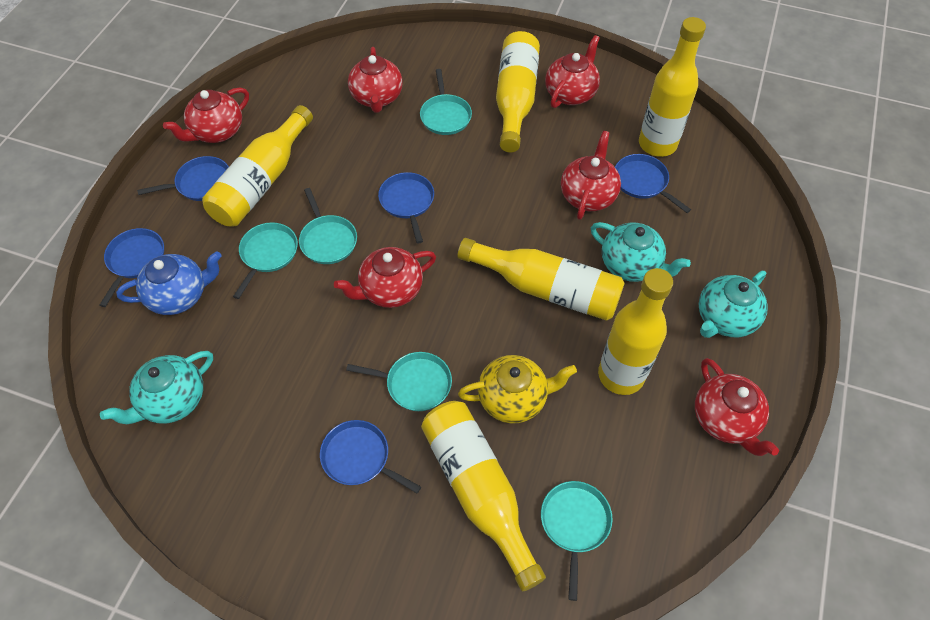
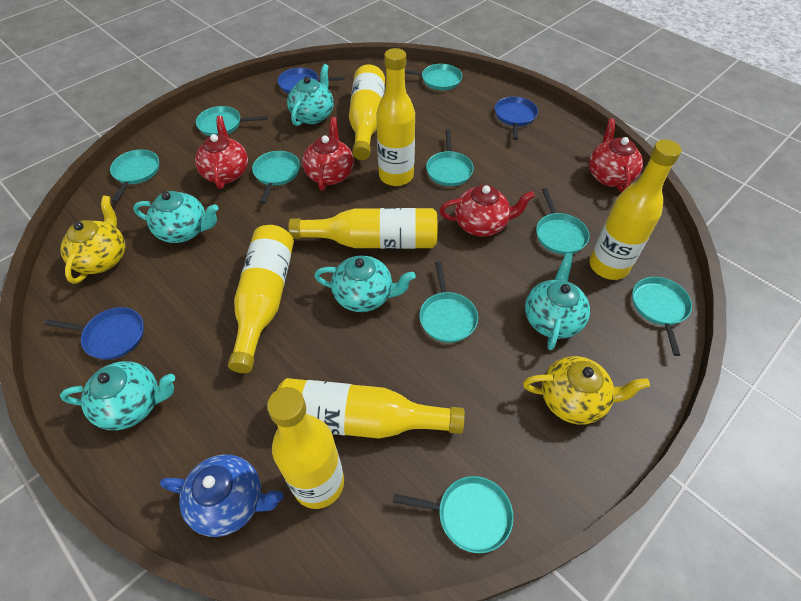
blue pan: [100,228,164,307] [137,156,229,201] [320,420,421,493] [378,172,434,243] [615,154,691,213] = 5 -> [45,307,144,360] [278,68,345,94] [495,97,538,140] = 3
red teapot: [163,87,249,143] [334,247,436,308] [348,47,403,113] [545,35,600,108] [561,131,621,220] [695,358,779,456] = 6 -> [195,116,248,189] [302,117,354,191] [439,185,535,237] [589,118,643,193] = 4
turquoise pan: [233,222,298,299] [299,188,357,264] [346,352,452,411] [420,69,472,135] [541,481,613,601] = 5 -> [110,149,159,203] [196,106,268,136] [252,151,300,204] [393,476,513,553] [405,64,462,90] [419,261,478,343] [426,129,474,186] [536,188,590,255] [632,277,692,356] = 9
turquoise teapot: [100,351,213,424] [591,222,691,282] [699,271,768,338] = 3 -> [60,361,175,430] [133,191,219,243] [287,64,334,126] [314,255,416,312] [525,252,590,350] = 5
yellow bottle: [202,105,313,226] [421,401,546,592] [458,238,625,321] [496,31,540,153] [598,268,673,395] [639,17,706,157] = 6 -> [228,225,294,373] [267,387,344,509] [277,378,465,438] [288,208,437,249] [349,65,385,160] [376,48,415,186] [590,140,681,280] = 7
yellow teapot: [458,355,577,423] = 1 -> [60,196,125,284] [523,356,650,425] = 2

